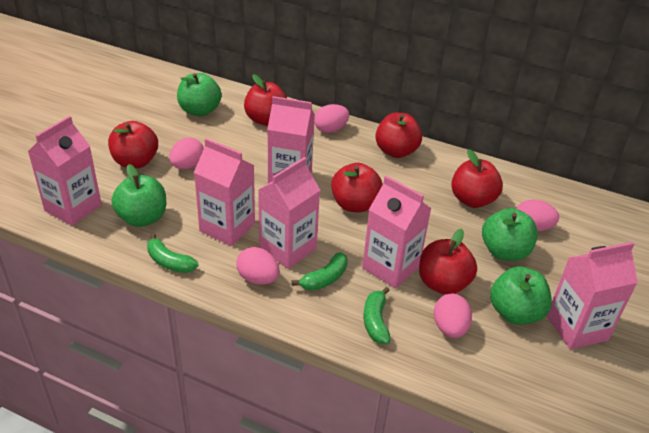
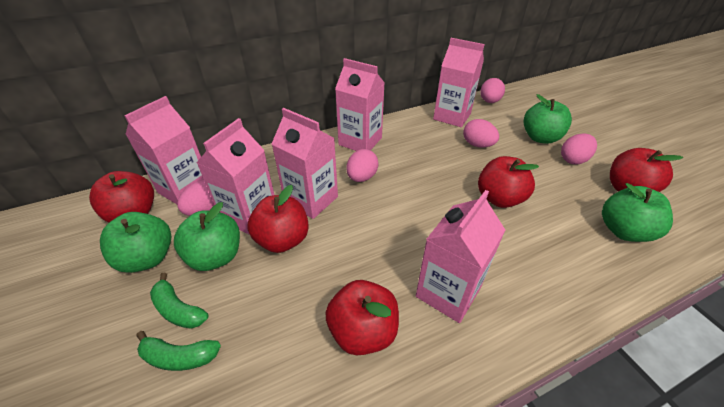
green banana: [147,233,198,273] [291,252,348,291] [364,287,390,344] = 3 -> [136,331,221,371] [150,272,208,329] = 2
red apple: [108,121,158,168] [244,74,287,126] [331,163,382,212] [375,113,422,158] [419,229,477,295] [451,149,503,208] = 6 -> [89,171,154,223] [247,185,309,253] [326,280,399,355] [478,156,539,208] [610,148,683,192] = 5

